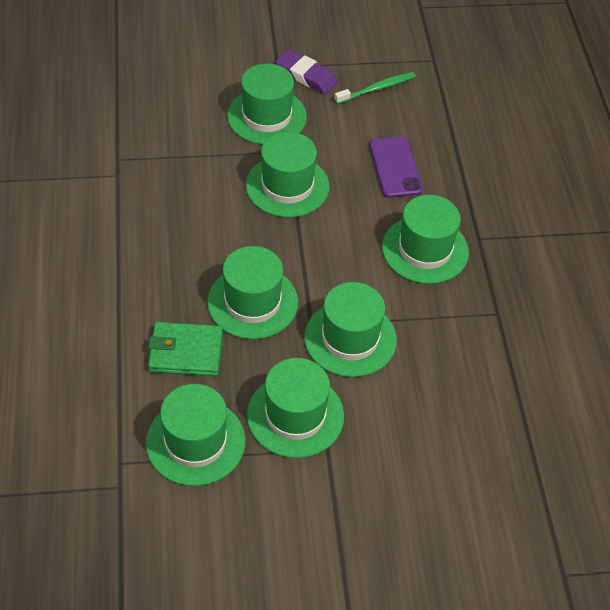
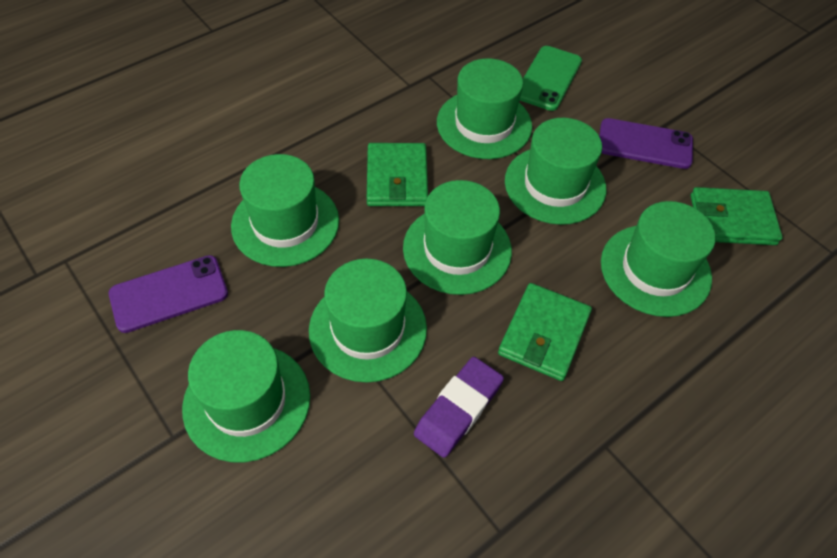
green phone: none = 0 -> [520,46,582,111] = 1
green toothbrush: [334,72,416,104] = 1 -> none = 0
green wallet: [148,322,223,376] = 1 -> [367,143,428,206] [498,283,592,381] [691,187,783,245] = 3
purple phone: [369,136,423,198] = 1 -> [109,255,228,333] [599,118,693,169] = 2

